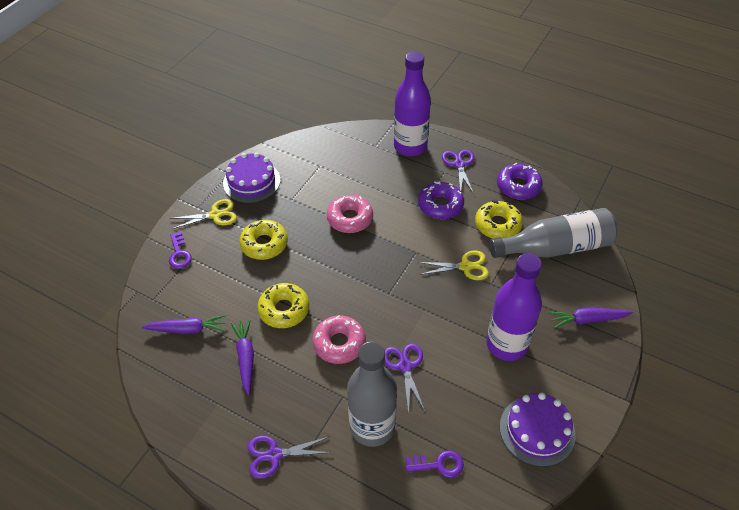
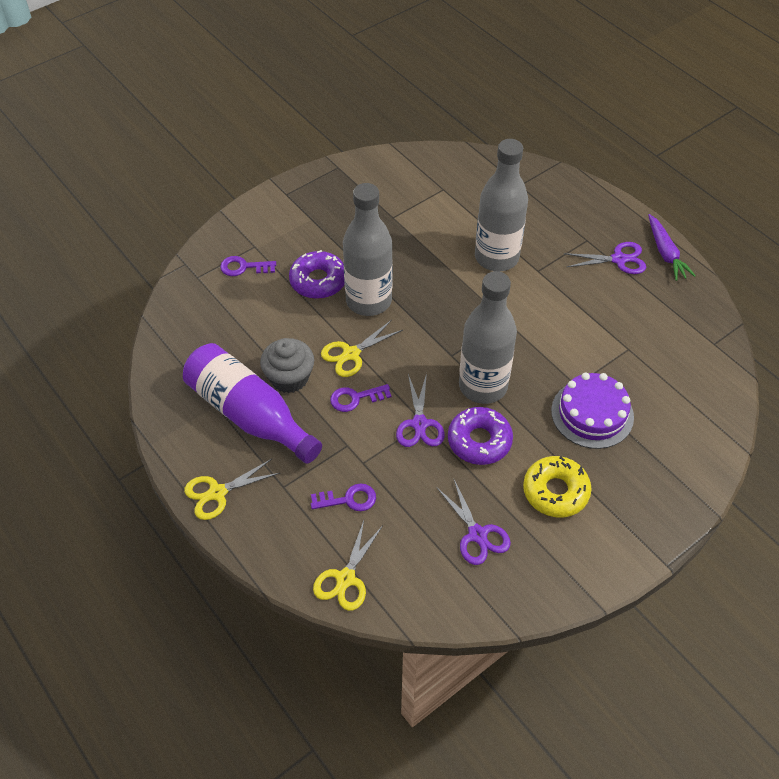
grey bottle: [347,342,397,447] [489,208,618,258] = 2 -> [343,183,393,316] [459,271,517,404] [475,139,528,271] = 3
grey cupcake: none = 0 -> [260,338,314,393] = 1
pink donut: [312,315,366,364] [327,195,373,233] = 2 -> none = 0
purple bottle: [394,51,431,156] [486,253,542,361] = 2 -> [183,343,322,464] = 1
purple cake: [223,152,281,203] [500,393,576,467] = 2 -> [551,372,634,449] = 1
purple carrot: [142,315,226,334] [231,319,254,395] [549,307,633,328] = 3 -> [648,214,696,281] = 1
purple key: [169,232,192,269] [405,450,464,477] = 2 -> [220,256,276,276] [311,483,376,511] [330,384,391,412] = 3
yellow donut: [239,220,288,260] [257,283,309,328] [475,200,523,238] = 3 -> [523,456,591,517] = 1
yellow scissors: [170,199,237,229] [418,251,489,280] = 2 -> [184,459,280,520] [313,520,382,611] [321,320,403,377] = 3

